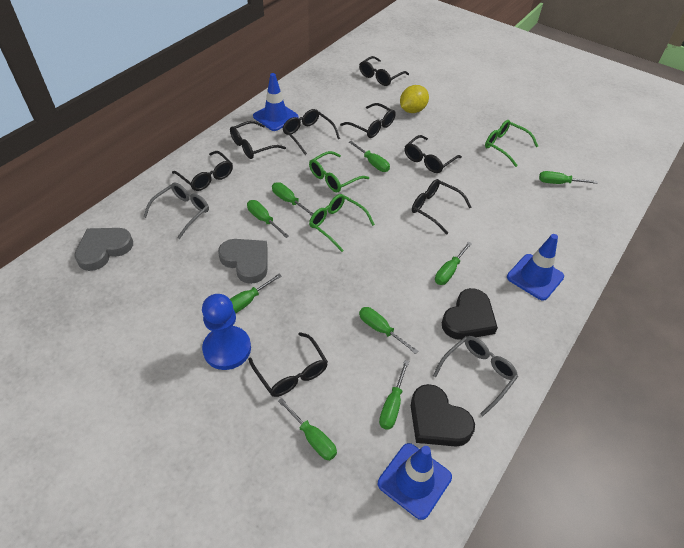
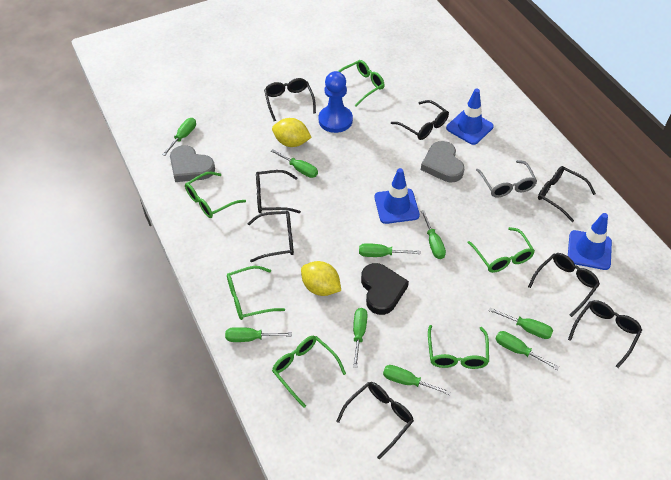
black heart: [411,384,475,447] [442,288,498,340] = 2 -> [361,263,409,315] = 1
green glasses: [309,151,369,193] [309,194,375,252] [485,120,538,167] = 3 -> [185,171,246,218] [227,266,285,320] [272,335,346,408] [338,60,385,106] [428,325,489,369] [467,227,535,273] = 6
grey glasses: [143,182,209,239] [433,336,518,416] = 2 -> [476,160,537,198] = 1
yellow lemon: [400,85,429,113] = 1 -> [272,118,312,147] [301,261,341,296] = 2

